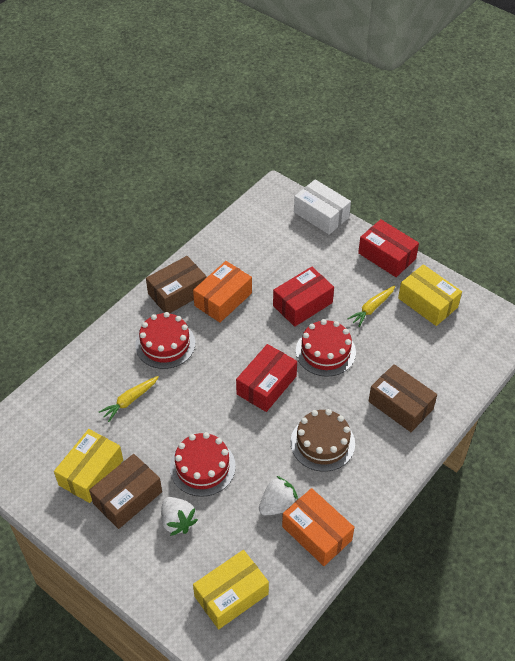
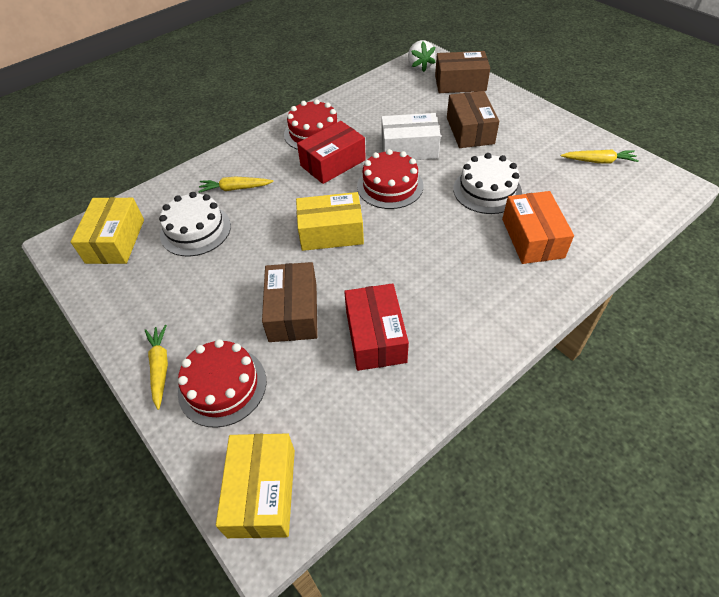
brown cake: [291,409,355,472] = 1 -> none = 0
orange box: [193,261,252,323] [282,488,355,566] = 2 -> [502,191,574,264] = 1
red box: [236,344,297,412] [273,267,334,327] [358,219,419,277] = 3 -> [297,121,366,184] [344,283,409,371] = 2
white cake: none = 0 -> [159,192,231,257] [453,153,522,214] = 2
white strawberry: [161,497,198,536] [259,476,298,516] = 2 -> [408,40,436,72] = 1
yellow carrot: [99,376,159,422] [347,285,395,327] = 2 -> [145,325,168,410] [198,176,274,193] [561,150,639,163] = 3

